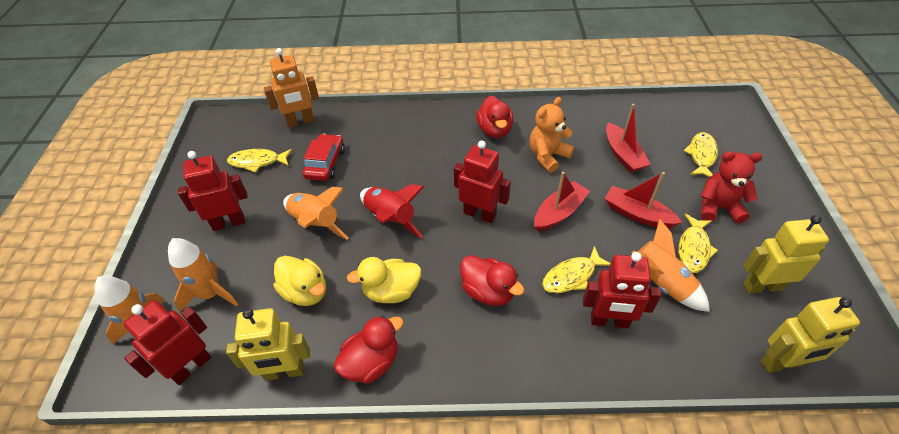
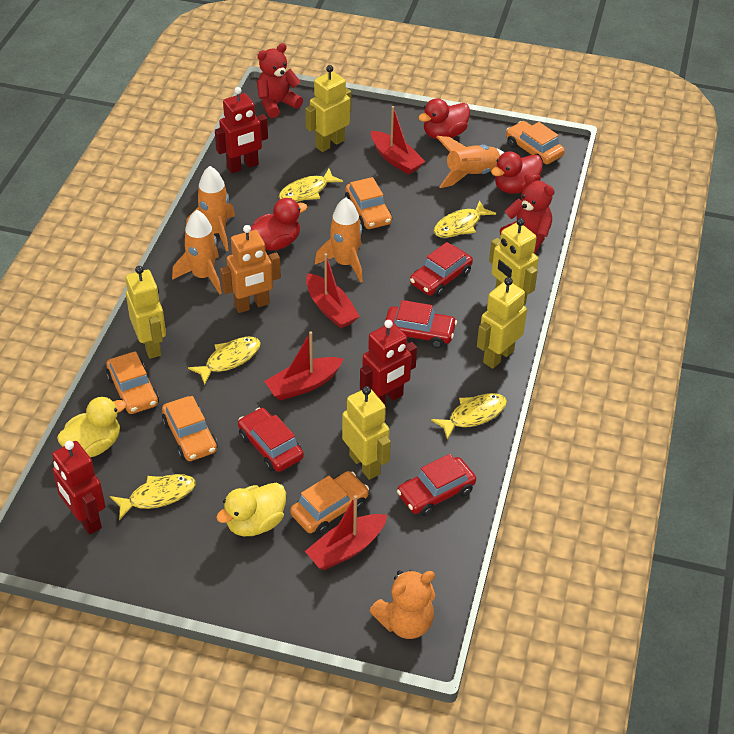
orange car: none = 0 -> [106,351,159,414] [162,396,218,461] [290,471,369,535] [345,177,392,229] [506,121,565,165] = 5
red boat: [534,172,590,231] [604,172,682,228] [606,104,651,173] = 3 -> [264,331,343,400] [305,495,387,570] [306,253,360,328] [371,106,426,175] = 4
red car: [302,134,345,181] = 1 -> [238,408,304,472] [384,300,457,348] [397,454,476,516] [410,242,473,297] = 4
red robot: [124,300,211,385] [178,151,248,231] [454,141,511,223] [583,252,661,328] = 4 -> [52,441,105,535] [215,87,268,173] [360,320,417,405] = 3
red rocket: [360,184,424,238] = 1 -> none = 0
red teddy bear: [701,151,763,223] = 1 -> [257,43,303,118] [500,174,555,254] = 2
yellow fish: [227,149,292,172] [542,246,611,293] [678,214,718,273] [684,132,718,177] = 4 -> [110,474,196,520] [188,337,261,385] [279,169,343,202] [431,393,507,440] [434,200,496,238] = 5
yellow robot: [226,308,310,381] [743,215,829,294] [761,297,860,373] = 3 -> [126,266,166,359] [305,65,351,152] [342,386,391,480] [477,277,527,369] [489,218,539,305] = 5

